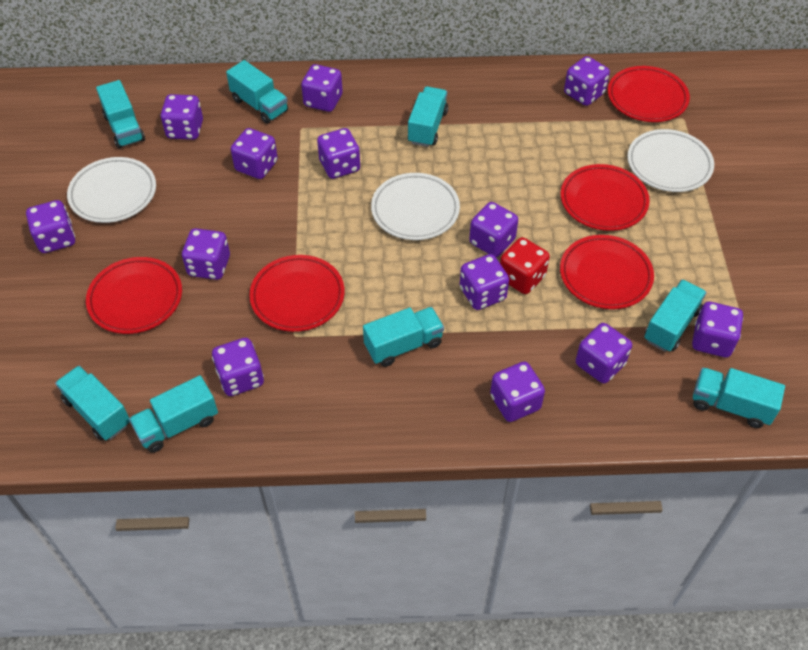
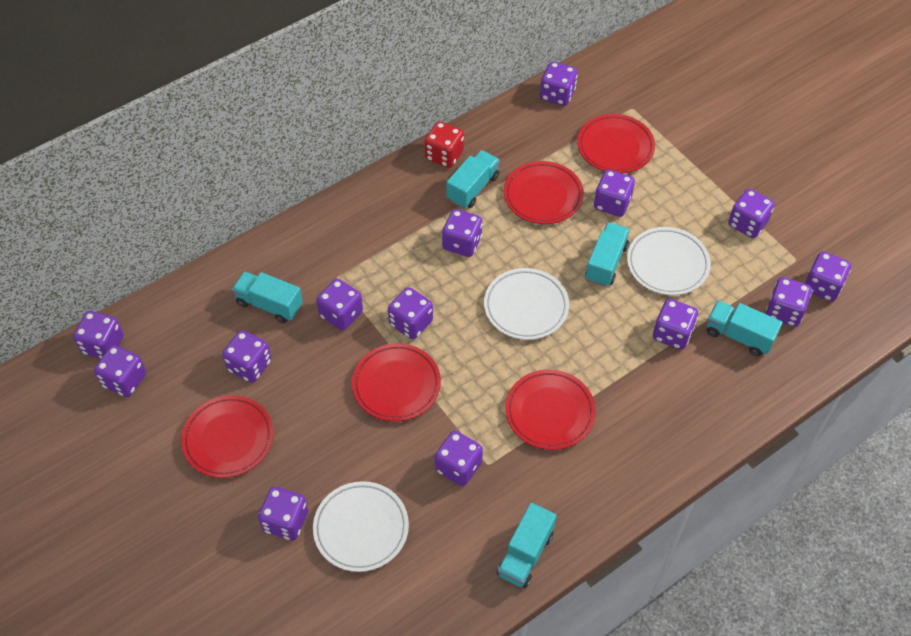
purple dice: [26,200,75,253] [161,94,203,140] [182,228,230,280] [212,338,264,396] [231,128,278,179] [301,64,343,112] [317,128,360,179] [460,254,509,310] [469,202,518,257] [490,362,545,422] [564,56,610,106] [576,323,632,383] [692,302,743,357] = 13 -> [73,311,123,359] [94,345,146,397] [222,330,272,383] [258,487,308,540] [316,279,363,331] [388,287,433,339] [435,431,483,486] [442,209,483,257] [540,62,578,106] [594,170,635,217] [653,299,698,350] [728,189,775,238] [766,277,812,327] [805,251,851,302] = 14
turquoise truck: [55,366,130,440] [96,80,145,149] [129,375,218,453] [226,60,288,124] [363,307,444,367] [408,86,448,147] [644,279,707,352] [693,367,785,428] = 8 -> [232,271,303,323] [446,150,500,208] [497,503,557,588] [585,222,630,287] [707,301,783,356] = 5

